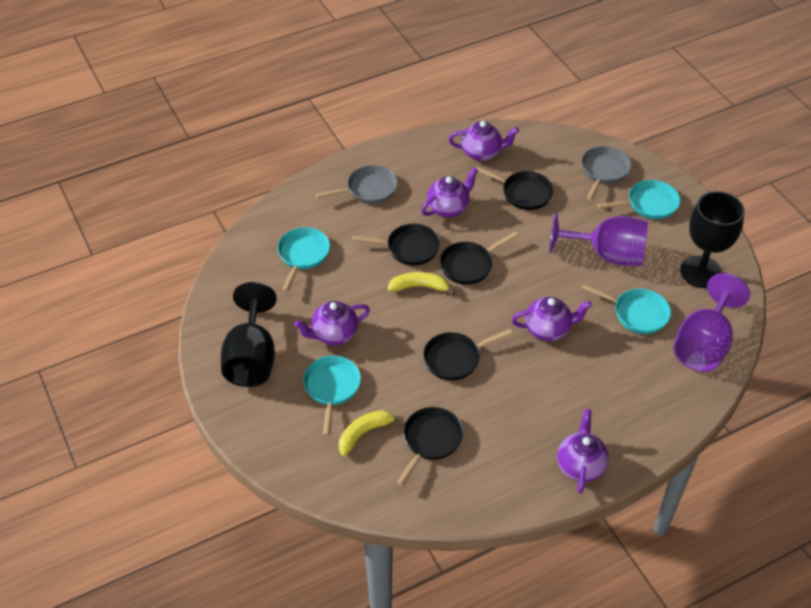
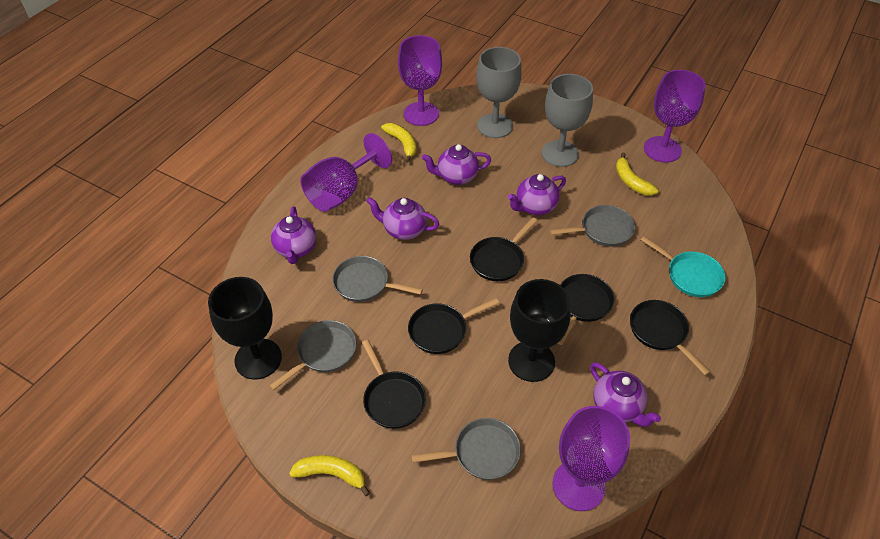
grey goblet: none = 0 -> [476,47,522,138] [541,74,593,167] = 2
grey pan: [315,165,397,204] [581,146,631,201] = 2 -> [269,320,356,391] [332,256,423,302] [411,418,521,480] [550,205,635,247] = 4
purple goblet: [550,212,648,266] [673,273,750,372] = 2 -> [300,133,392,212] [398,35,442,126] [553,406,630,511] [644,70,706,162] = 4
turquoise pan: [277,227,330,292] [303,356,361,436] [582,284,671,334] [598,180,680,219] = 4 -> [641,236,726,297] = 1
yellow banana: [339,410,403,456] [388,272,456,295] = 2 -> [289,455,370,496] [381,123,417,163] [616,153,659,196] = 3

